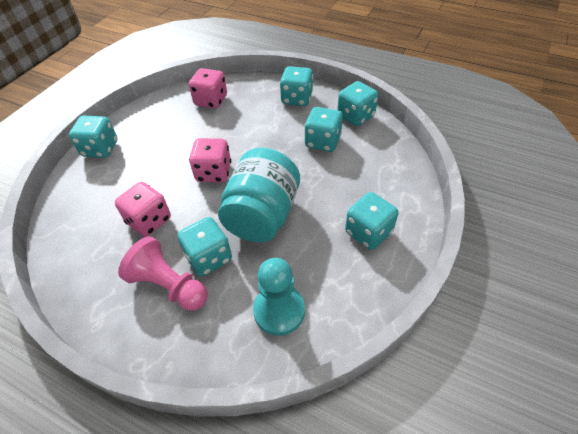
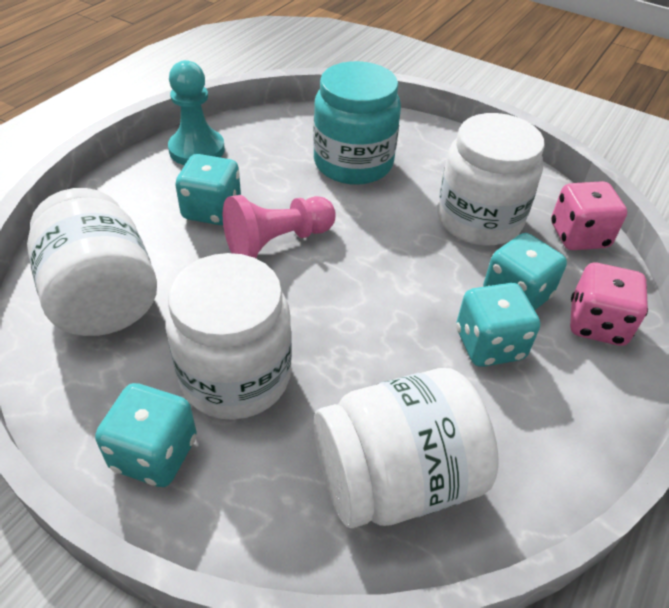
pink dice: [115,182,171,237] [189,68,227,109] [189,138,231,182] = 3 -> [551,181,627,250] [570,263,648,346] = 2
turquoise dice: [69,115,118,158] [177,217,232,276] [280,66,313,106] [304,107,343,152] [337,81,378,126] [345,192,399,250] = 6 -> [95,383,197,487] [175,154,241,225] [456,283,540,367] [483,233,567,310] = 4
white jar: none = 0 -> [27,188,157,336] [165,253,292,420] [314,368,498,528] [437,113,545,246] = 4

